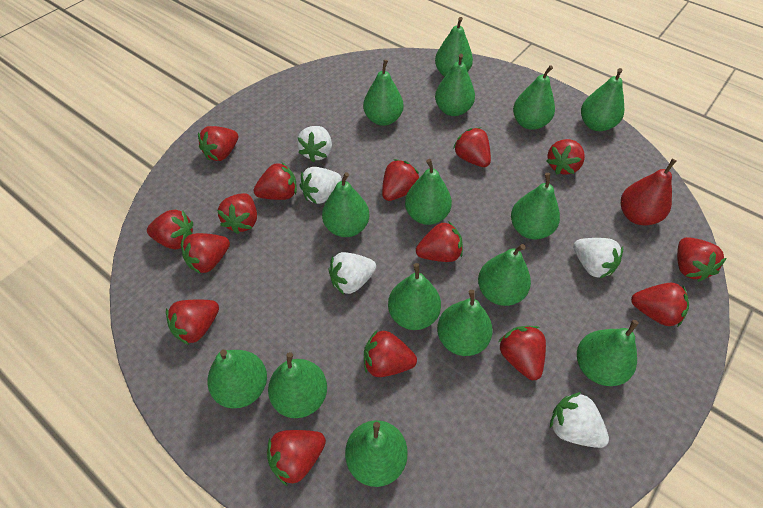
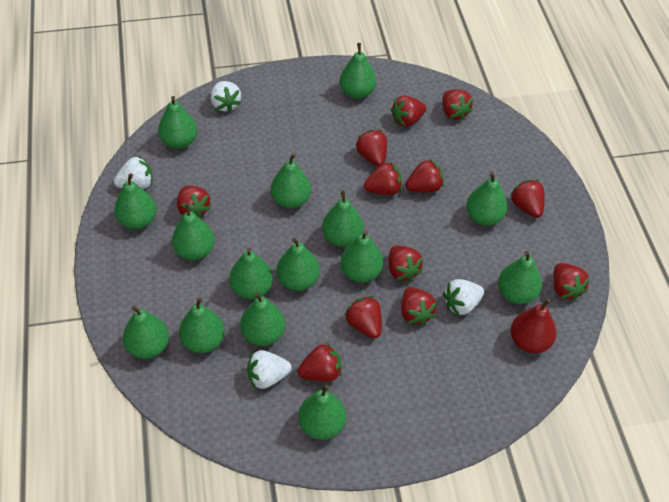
red strawberry: [147,210,193,249] [166,299,219,345] [181,233,230,274] [198,126,239,161] [217,193,257,234] [253,162,297,200] [267,430,326,486] [364,330,417,377] [382,159,419,201] [416,221,463,262] [453,128,491,167] [499,326,546,380] [546,139,585,175] [631,283,689,326] [677,237,727,282] = 15 -> [177,185,211,218] [297,343,342,381] [345,296,382,339] [356,130,387,167] [364,162,402,195] [388,245,423,282] [391,95,426,127] [401,287,437,326] [405,159,444,192] [442,89,473,121] [510,180,545,218] [553,263,590,301] = 12
white strawberry: [297,126,332,162] [300,167,342,204] [328,252,376,295] [550,392,609,448] [573,238,623,279] = 5 -> [114,156,152,189] [211,81,241,112] [247,350,292,389] [443,279,484,315] = 4

